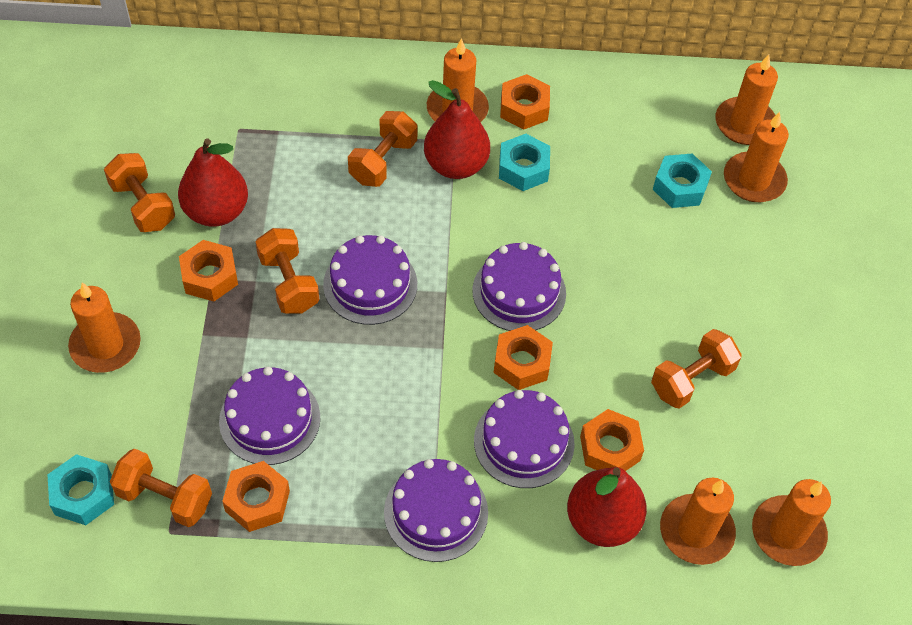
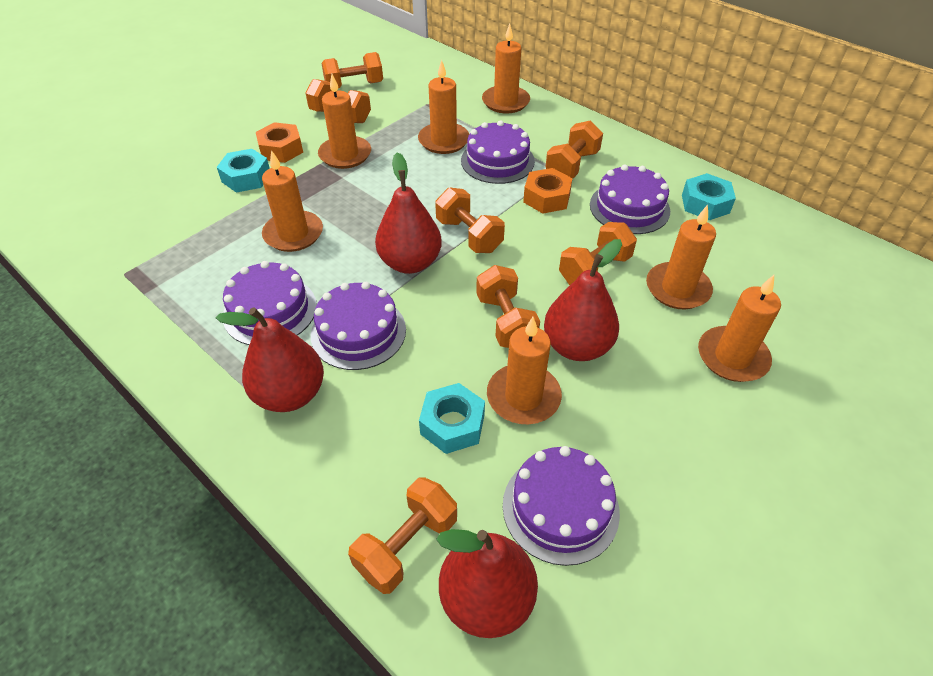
orange candle: [68,282,141,373] [427,38,489,122] [660,478,736,565] [715,54,778,145] [724,112,789,202] [752,479,831,566] = 6 -> [262,150,323,252] [318,74,371,169] [418,60,469,154] [482,24,530,113] [487,317,562,424] [646,205,716,309] [698,275,781,382] = 7
orange dumbbell: [104,153,175,232] [110,449,212,527] [256,228,319,314] [348,111,418,187] [651,329,742,409] = 5 -> [305,79,371,123] [321,52,383,89] [348,477,457,594] [435,187,505,253] [476,265,540,348] [545,121,603,178] [559,222,637,285] = 7
orange nut: [179,240,238,302] [222,461,290,532] [494,325,553,390] [500,74,550,130] [580,409,644,471] = 5 -> [256,122,303,163] [523,168,573,214] = 2
red pear: [178,139,248,227] [424,80,490,179] [567,467,647,547] = 3 -> [216,307,324,412] [375,152,442,274] [436,529,538,638] [544,239,622,361] = 4

